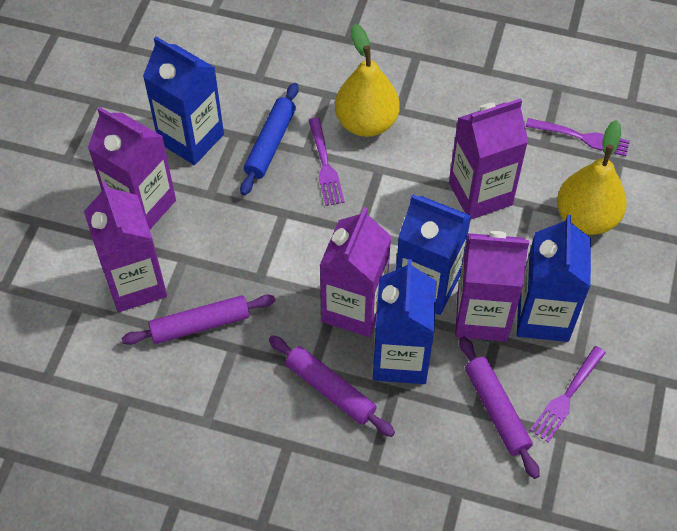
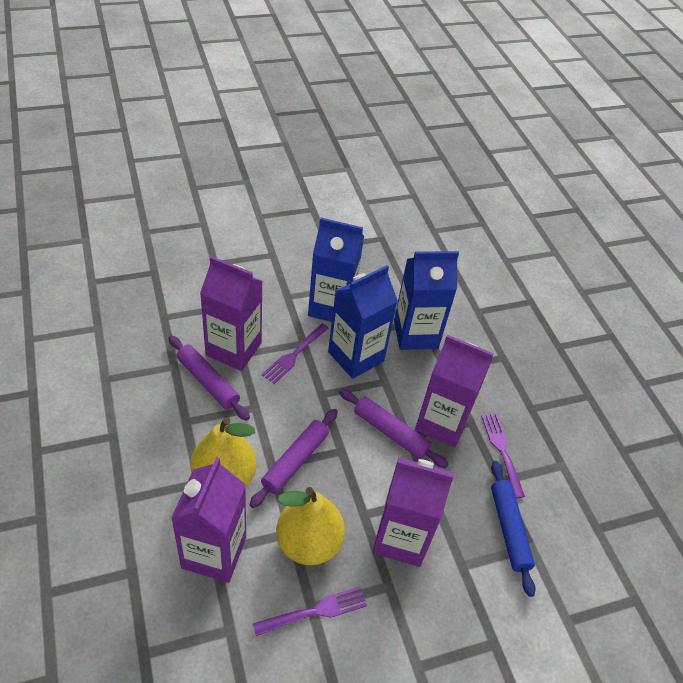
blue carton: [143,36,224,165] [373,259,437,384] [396,194,471,315] [517,215,591,342] = 4 -> [308,218,364,322] [328,265,398,379] [394,251,459,350] = 3
purple carton: [84,182,167,312] [88,107,176,230] [320,207,392,337] [449,98,528,220] [455,231,529,342] = 5 -> [171,457,246,583] [200,256,262,371] [373,457,454,567] [415,335,494,447] = 4

